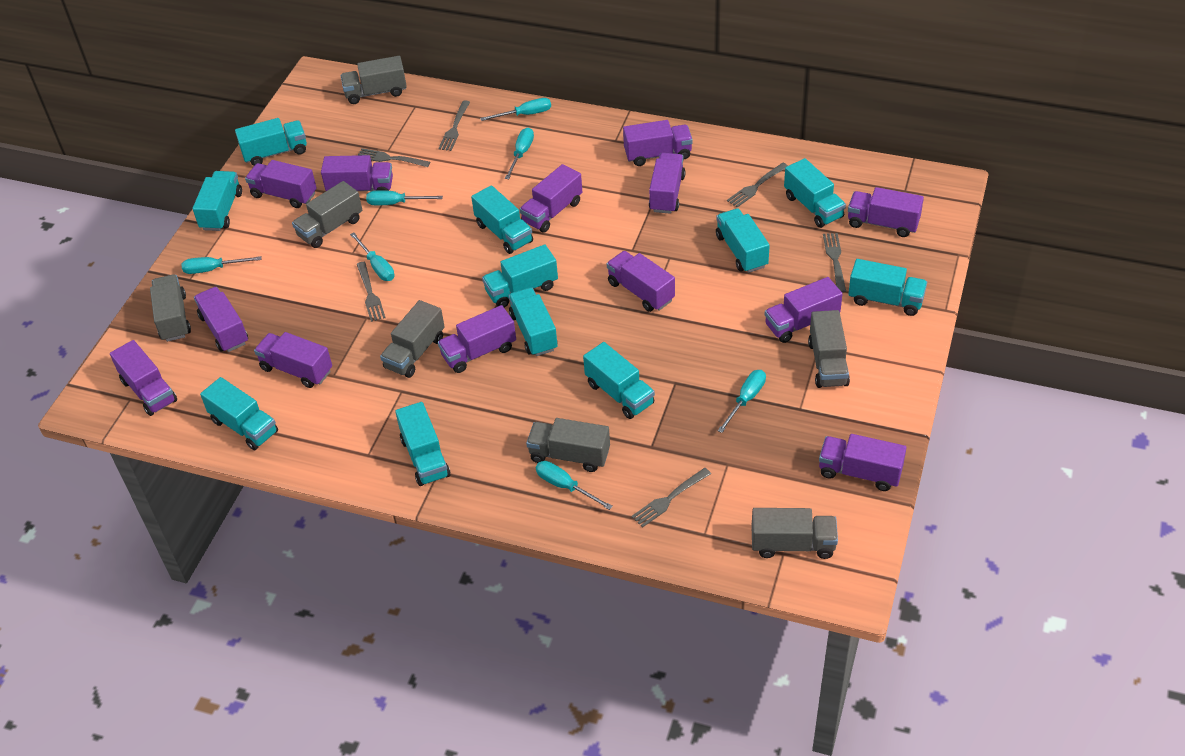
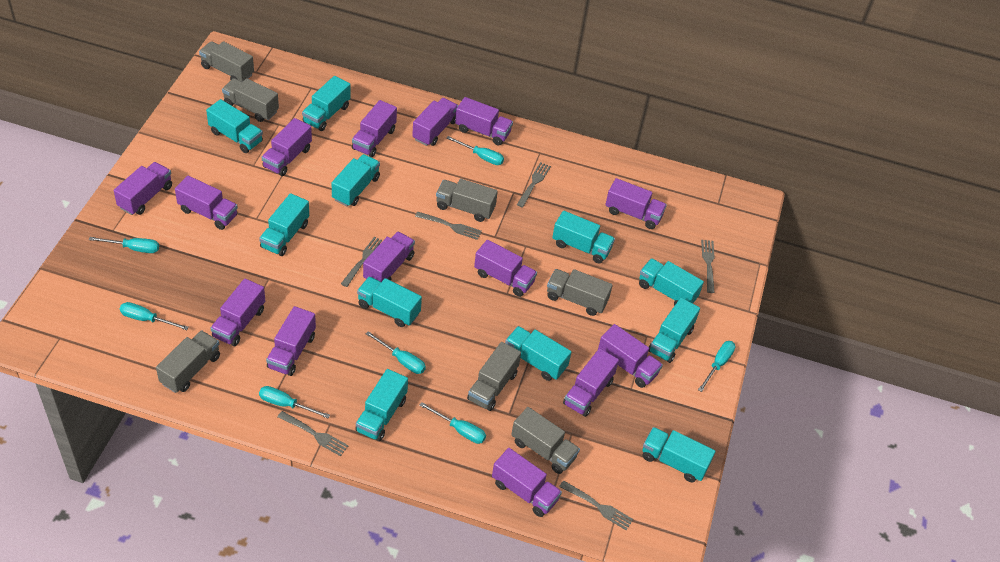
purple truck: [110,340,177,416] [194,287,248,352] [245,160,317,208] [254,332,332,388] [321,155,393,191] [438,305,516,373] [520,164,582,233] [607,251,675,312] [623,120,693,166] [649,153,686,214] [765,277,842,343] [819,434,907,491] [848,187,924,237] = 13 -> [114,162,172,215] [175,175,238,230] [210,278,265,346] [262,118,312,176] [266,306,316,376] [352,100,397,157] [363,232,415,282] [412,98,458,146] [455,97,513,146] [474,240,537,297] [492,448,562,517] [563,348,619,417] [598,324,663,388] [605,178,667,229] = 14

